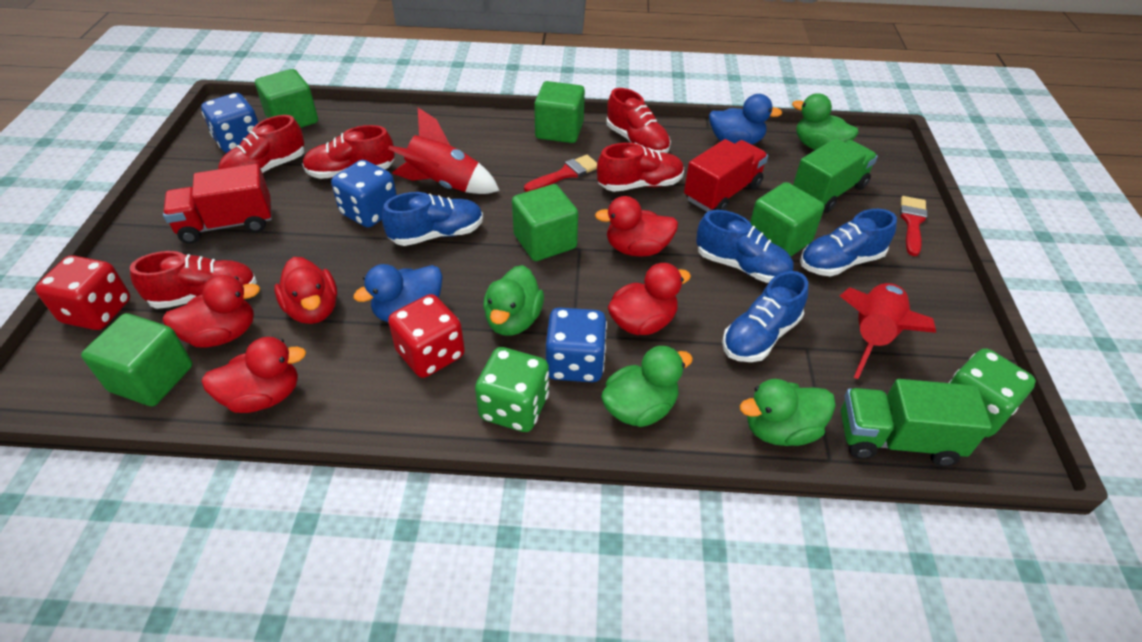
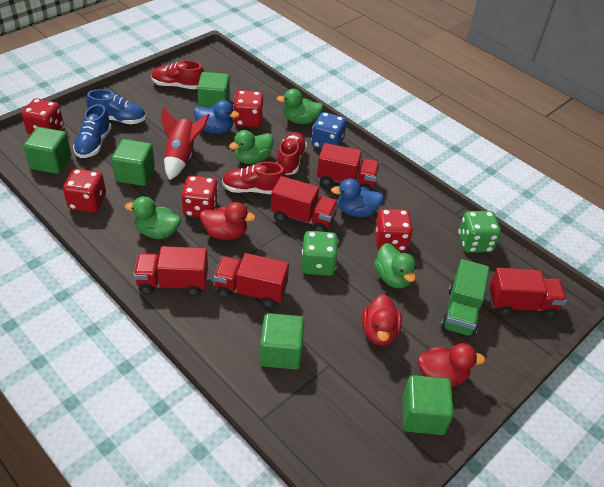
blue dice: [201,93,258,153] [331,160,397,228] [546,308,607,382] = 3 -> [311,112,346,149] = 1
blue shoe: [382,192,483,246] [696,210,794,283] [722,271,808,362] [800,209,897,277] = 4 -> [73,104,112,158] [86,89,146,124] = 2
green truck: [793,138,878,213] [841,379,992,466] = 2 -> [441,259,490,337] = 1
red brush: [524,155,597,192] [900,196,928,256] = 2 -> none = 0
red dice: [35,255,130,330] [388,294,465,378] = 2 -> [22,98,64,135] [63,169,106,212] [182,176,219,218] [233,90,263,127] [375,209,413,251] = 5
red duck: [162,275,260,348] [201,337,306,413] [274,257,337,324] [595,196,678,257] [608,263,691,335] = 5 -> [200,202,256,240] [362,294,402,346] [417,343,486,387] = 3
red rocket: [388,108,500,194] [840,283,936,379] = 2 -> [161,106,210,180] = 1
red shoe: [130,251,257,309] [218,115,304,174] [302,125,395,179] [597,143,684,192] [606,88,671,153] = 5 -> [151,60,204,89] [222,162,286,194] [277,132,307,175] = 3
red truck: [163,164,272,244] [684,139,768,212] = 2 -> [134,246,208,296] [214,253,289,308] [271,176,338,232] [317,143,380,190] [489,268,567,319] = 5

